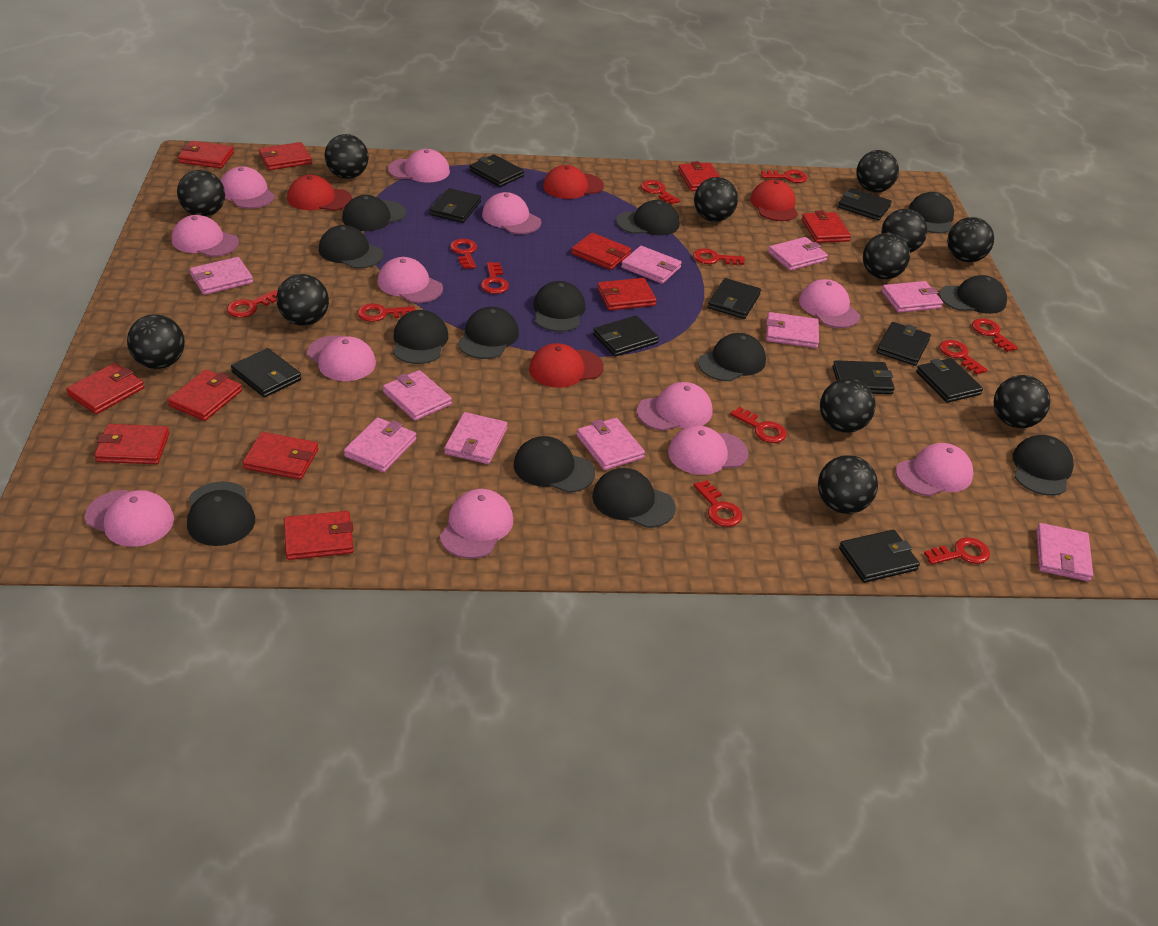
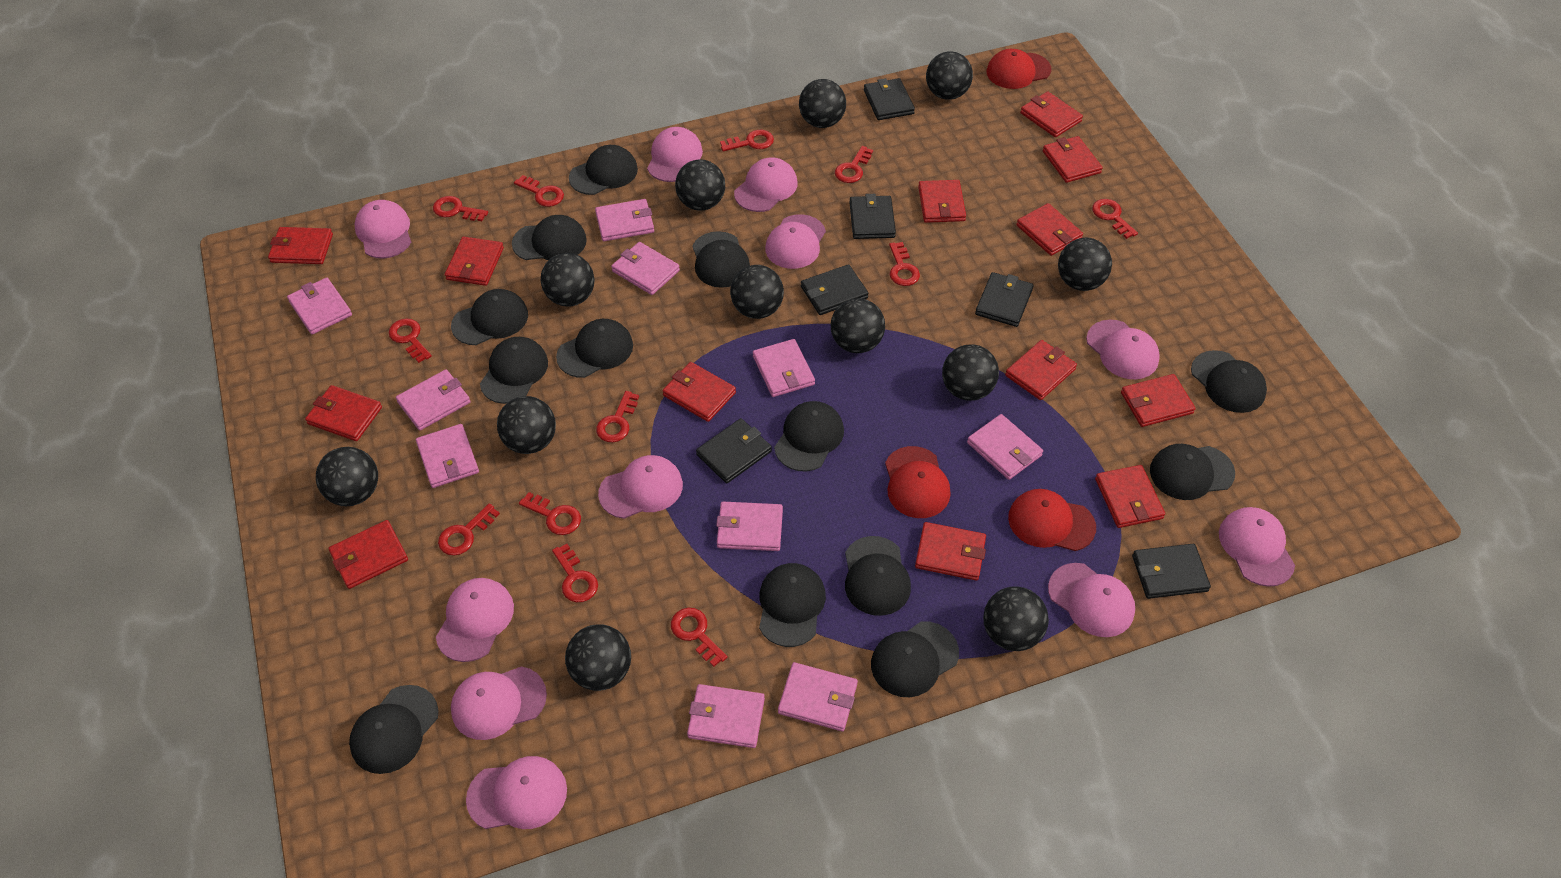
black wallet: [231,348,301,398] [430,188,481,223] [469,154,524,187] [593,315,659,356] [708,278,761,319] [832,360,895,394] [838,188,892,221] [839,530,920,583] [877,322,931,366] [916,358,983,403] = 10 -> [696,418,772,483] [801,264,869,315] [849,194,896,239] [864,78,915,120] [975,272,1033,327] [1132,544,1211,599] = 6
pink cap: [85,490,174,547] [172,215,239,257] [221,166,275,209] [307,335,376,381] [377,257,443,303] [388,149,450,182] [440,489,513,559] [482,192,541,234] [637,382,712,431] [668,426,749,475] [799,279,860,328] [896,443,973,496] = 12 -> [355,200,411,259] [436,578,514,662] [451,666,547,740] [466,756,567,829] [598,455,683,519] [647,127,703,182] [734,157,798,212] [765,214,826,269] [1048,563,1135,637] [1086,320,1160,379] [1219,507,1295,587] = 11
red cap: [287,175,352,211] [529,343,604,388] [543,165,604,199] [750,179,798,221] = 4 -> [885,446,951,518] [986,49,1051,89] [1008,489,1096,551] = 3
red wallet: [66,363,144,414] [94,424,169,464] [167,370,242,421] [178,141,234,169] [243,432,319,480] [259,142,312,170] [284,511,354,560] [571,233,631,270] [597,278,657,311] [678,161,720,191] [802,211,851,243] = 11 -> [268,227,333,264] [305,385,382,441] [329,520,408,589] [445,237,504,286] [663,362,736,422] [915,522,986,580] [918,180,966,223] [1005,340,1077,400] [1016,203,1083,256] [1020,91,1083,137] [1043,136,1103,183] [1095,465,1165,528] [1121,374,1196,427] = 13

